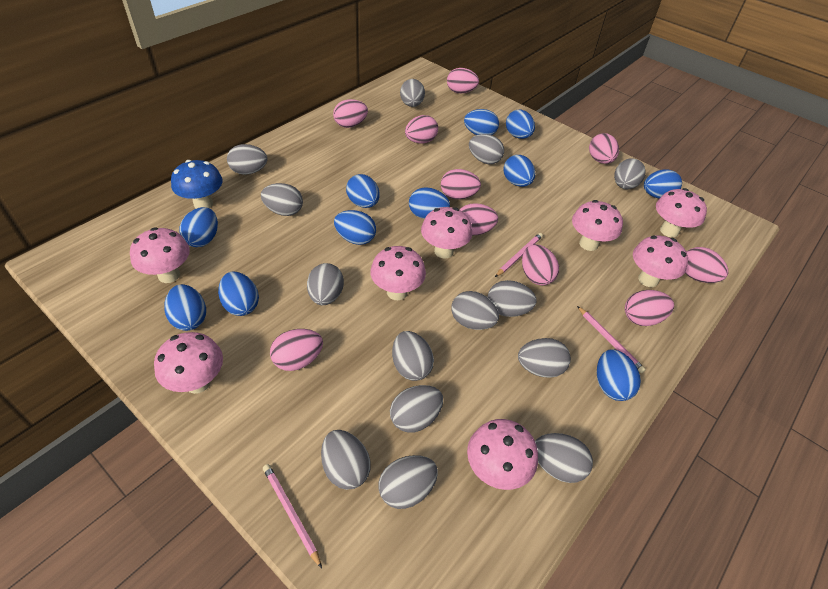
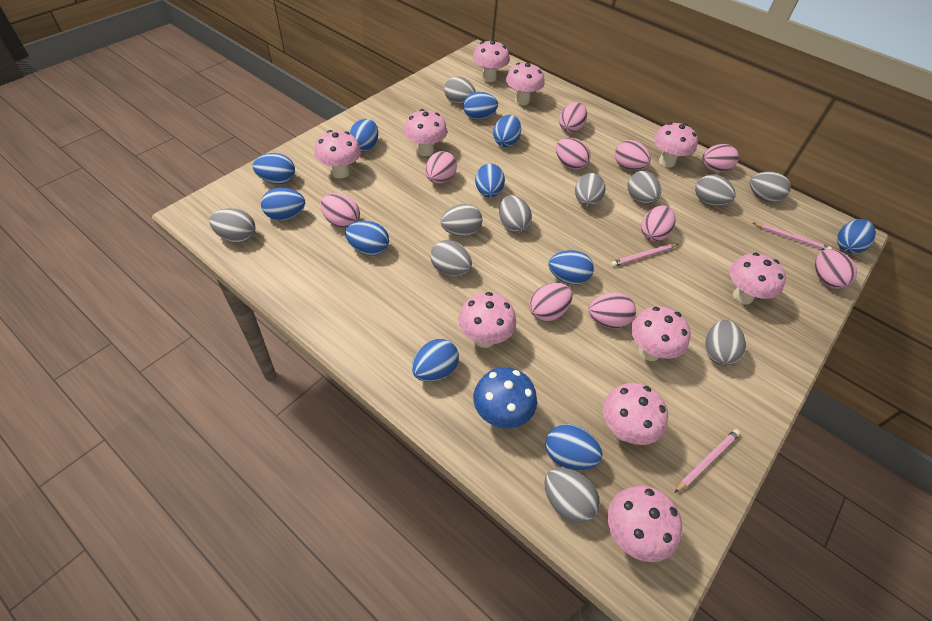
grey egg: [227,144,267,175] [261,183,303,216] [307,263,344,305] [321,430,371,490] [379,455,438,509] [390,385,443,433] [392,331,434,381] [400,79,425,107] [451,291,499,330] [469,134,504,164] [488,280,537,317] [518,338,571,378] [535,433,593,483] [614,158,646,189] = 14 -> [209,208,255,243] [430,240,472,276] [440,204,482,236] [444,76,476,104] [499,195,532,233] [544,468,600,523] [575,173,605,207] [628,171,661,204] [695,174,736,206] [705,320,746,366] [750,172,791,202] = 11
pink mushroom: [130,227,190,283] [154,332,223,394] [370,246,426,300] [421,207,472,259] [467,419,538,490] [572,200,623,251] [633,235,688,287] [656,188,707,237] = 8 -> [314,130,361,179] [404,109,447,156] [458,292,516,348] [472,40,510,82] [506,63,545,105] [603,383,668,445] [608,486,682,562] [631,306,691,361] [654,122,698,167] [730,253,786,304] = 10

